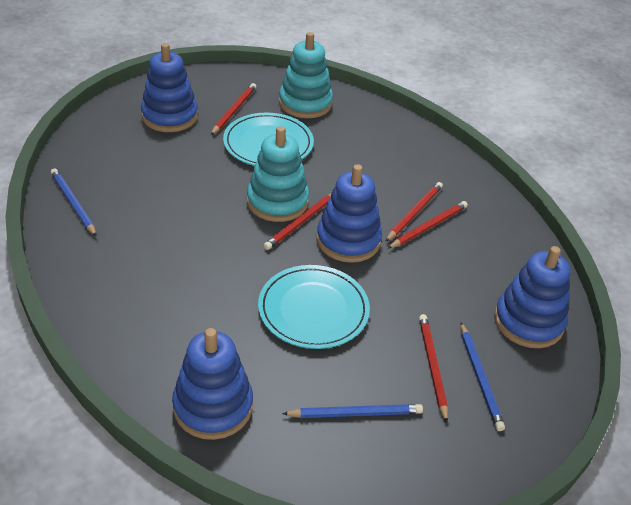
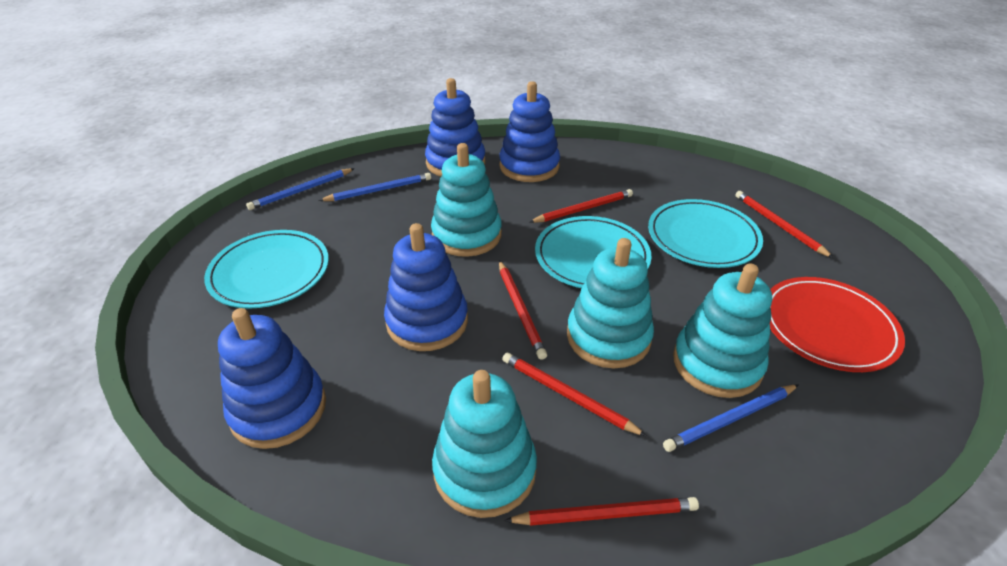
red plate: none = 0 -> [770,277,905,372] = 1
turquoise plate: [223,113,314,166] [258,265,370,349] = 2 -> [204,230,329,308] [535,216,652,288] [648,199,763,268] = 3
turquoise stacking toy: [247,126,309,222] [279,32,333,118] = 2 -> [431,143,502,257] [432,370,537,518] [567,238,654,368] [673,264,772,398] = 4

